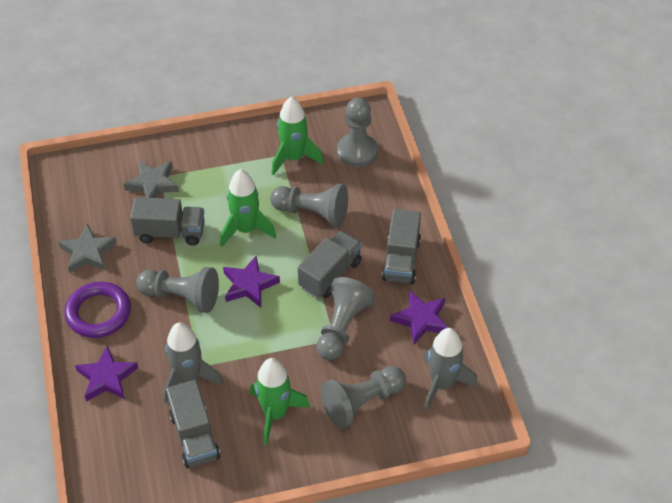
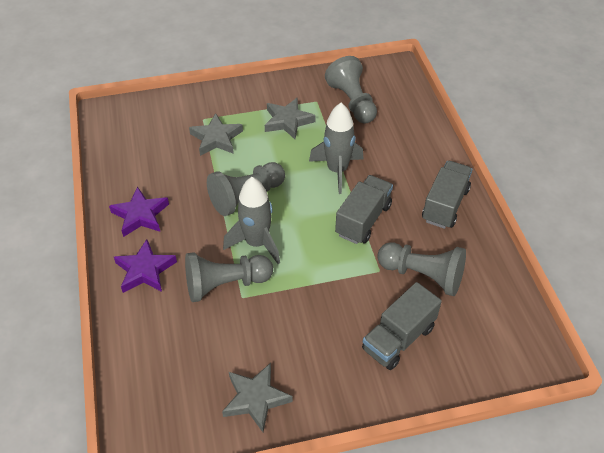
green rocket: [220,169,276,247] [250,358,310,445] [272,96,324,176] = 3 -> none = 0
grey pawn: [136,267,219,313] [270,184,348,227] [317,277,375,360] [321,366,406,428] [337,98,378,167] = 5 -> [185,252,273,302] [207,162,285,216] [325,56,377,123] [377,242,466,296] = 4
grey star: [58,224,117,273] [123,160,179,198] = 2 -> [189,113,243,156] [222,363,293,432] [265,98,316,140] = 3
grey truck: [130,197,204,246] [166,380,220,468] [298,231,362,298] [382,209,421,284] = 4 -> [335,175,393,244] [362,282,442,370] [422,161,473,229] = 3
purple ring: [65,282,131,338] = 1 -> none = 0
purple star: [75,346,138,402] [223,256,280,308] [390,290,448,344] = 3 -> [109,186,169,237] [114,239,177,293] = 2

